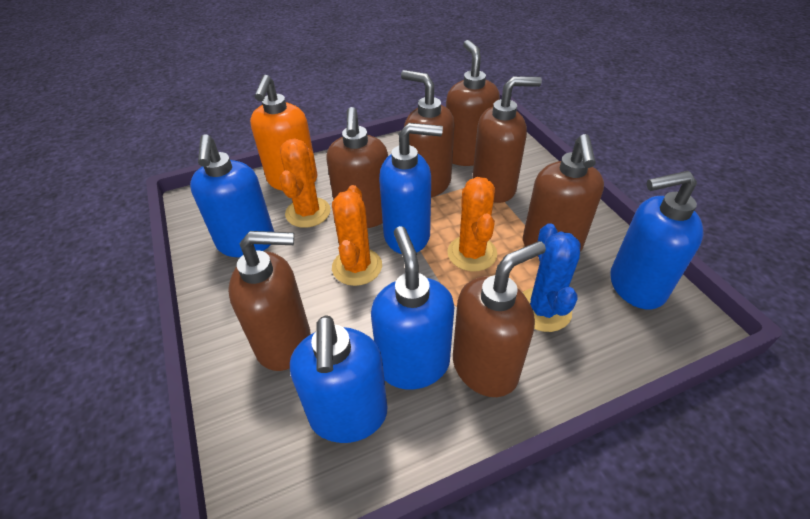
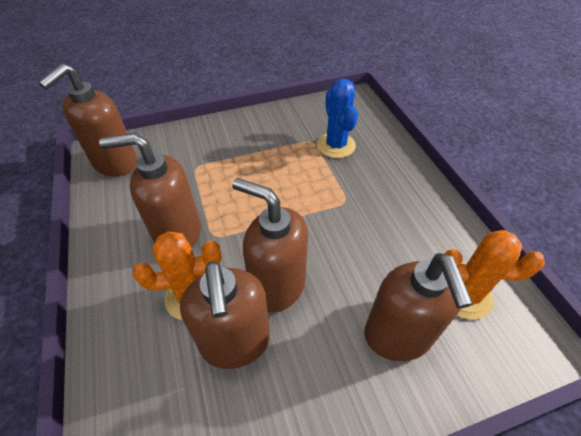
blue soap dispenser: [190,134,274,257] [290,315,387,443] [371,226,455,390] [379,123,443,254] [610,171,704,310] = 5 -> none = 0
brown soap dispenser: [228,231,311,371] [326,107,388,228] [401,70,454,197] [446,40,500,166] [453,241,546,397] [472,76,542,203] [523,134,604,257] = 7 -> [38,64,138,176] [99,133,201,248] [180,261,270,369] [232,178,308,313] [364,253,473,361] = 5
orange cactus: [280,139,331,228] [332,185,382,286] [447,177,497,271] = 3 -> [133,231,222,320] [444,230,545,319] = 2
orange soap dispenser: [250,75,317,191] = 1 -> none = 0

